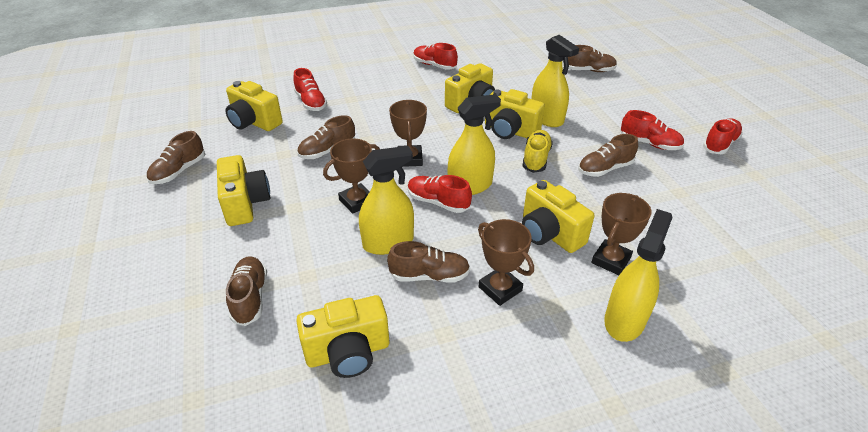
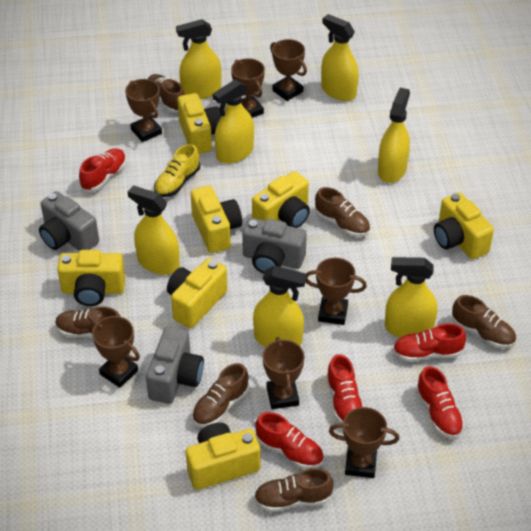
brown trophy: [323,138,380,214] [389,100,427,167] [478,219,534,306] [591,193,652,275] = 4 -> [90,316,140,388] [125,79,162,142] [231,58,265,118] [262,337,305,409] [270,39,307,101] [306,258,367,325] [329,407,399,478] = 7
grey camera: none = 0 -> [39,191,99,251] [146,327,204,404] [242,218,307,274] = 3
yellow camera: [217,155,270,226] [225,81,283,131] [296,295,389,378] [445,63,495,113] [485,89,545,139] [522,180,594,253] = 6 -> [57,250,125,306] [167,258,227,328] [177,93,221,154] [186,423,261,490] [191,186,242,253] [252,171,310,228] [434,192,494,259] = 7
yellow spray bottle: [359,146,414,255] [448,94,501,195] [531,35,579,127] [604,209,673,342] = 4 -> [128,186,180,275] [176,19,222,99] [213,80,254,164] [253,265,307,347] [321,14,359,101] [378,88,410,183] [385,257,438,338] = 7

